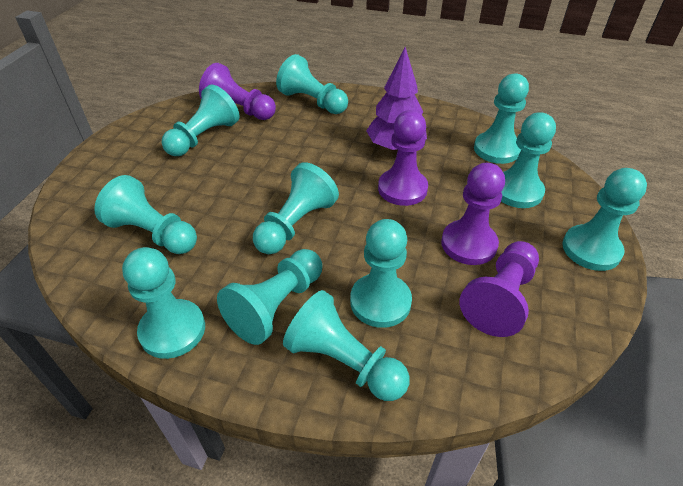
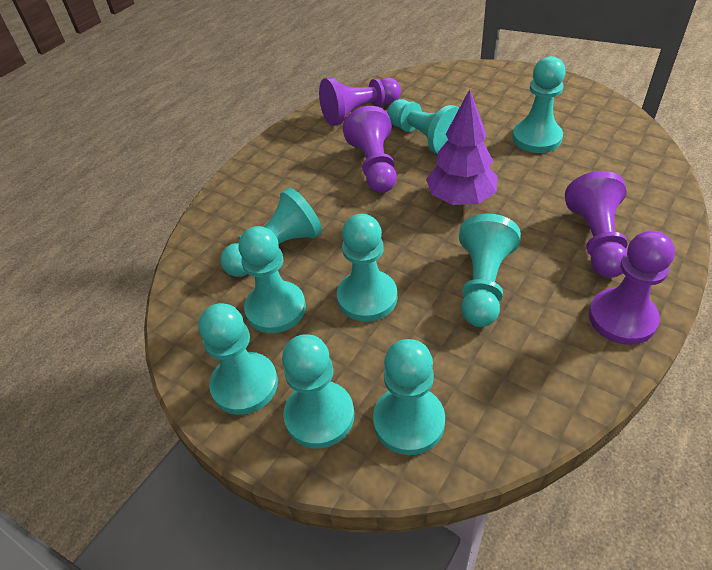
turquoise pawn: [94,175,197,254] [122,247,205,359] [161,84,240,156] [217,249,322,345] [253,162,339,254] [276,54,348,114] [283,290,410,401] [350,219,412,328] [474,73,529,164] [501,112,556,208] [562,168,647,271] = 11 -> [198,303,278,415] [220,187,322,277] [239,226,306,333] [282,334,354,449] [337,214,397,322] [373,339,445,455] [387,99,460,155] [459,213,521,327] [512,56,565,153] = 9

